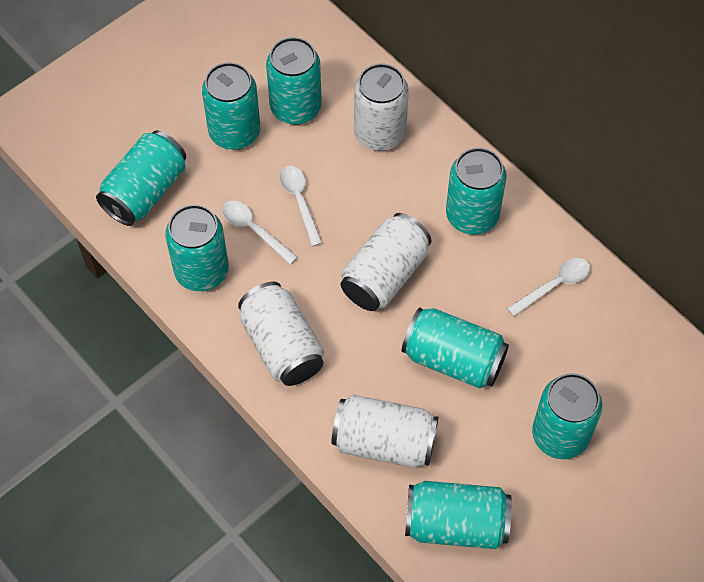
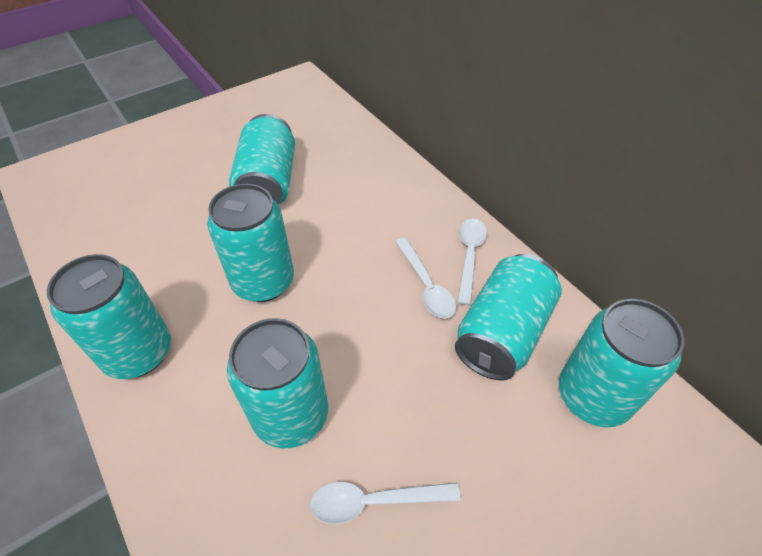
turquoise can: [96,131,186,226] [165,205,229,291] [202,62,260,150] [266,37,322,125] [402,307,509,388] [405,481,512,549] [446,148,507,235] [532,373,602,459] = 8 -> [47,254,171,379] [207,184,294,302] [227,318,328,448] [229,114,295,205] [455,254,562,381] [559,299,684,427] = 6
white can: [238,281,324,386] [331,395,438,468] [341,213,432,311] [354,63,409,151] = 4 -> none = 0

